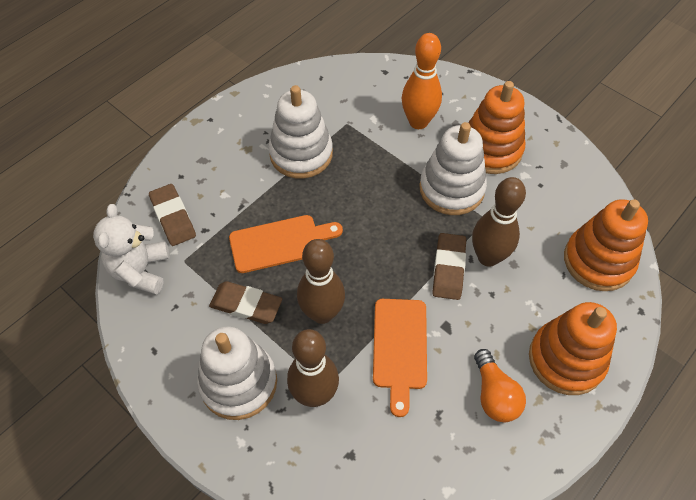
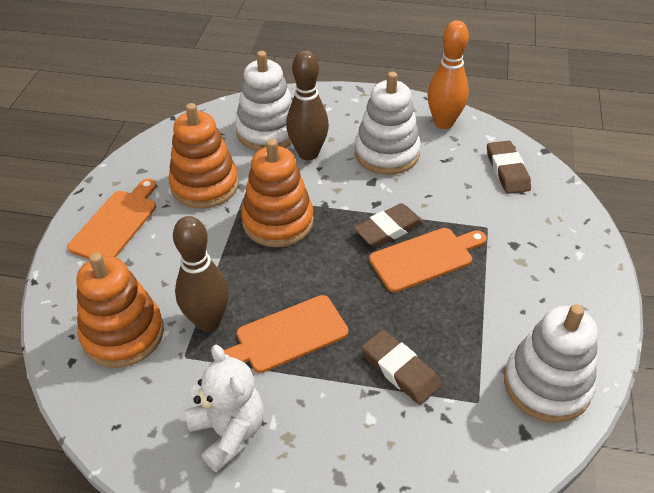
brown bowling pin: [287,329,339,407] [297,239,345,324] [472,177,526,267] = 3 -> [173,216,229,331] [286,50,329,160] = 2
orange cutting board: [229,215,343,273] [373,299,427,417] = 2 -> [67,179,156,259] [214,295,349,373] [369,228,487,293] = 3
orange light bulb: [474,349,526,422] = 1 -> none = 0

